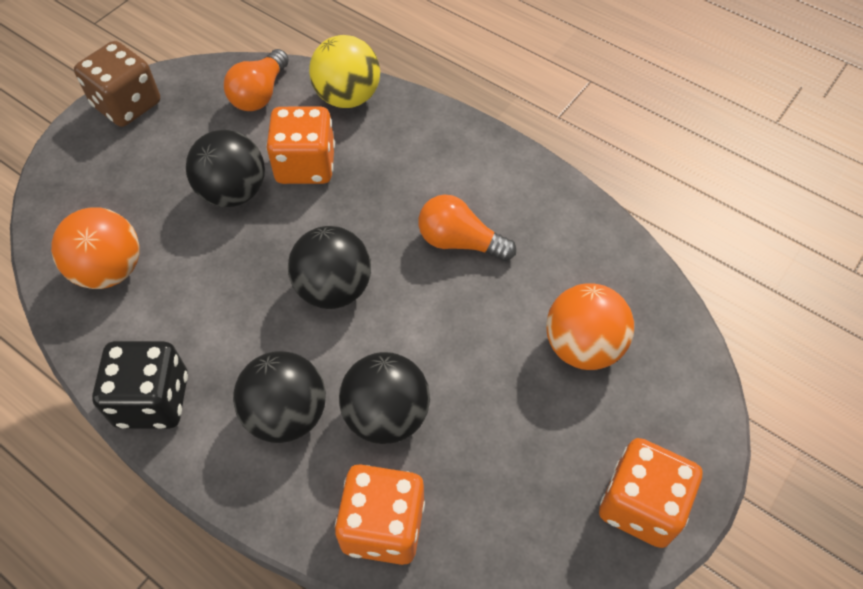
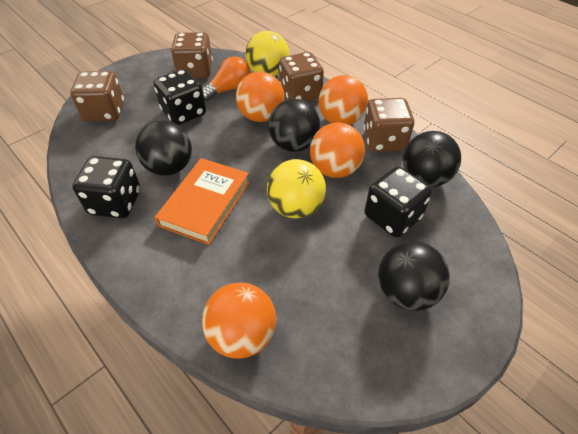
black dice: [92,341,188,429] = 1 -> [72,156,141,218] [154,69,206,125] [365,166,432,238] = 3
brown dice: [74,41,160,127] = 1 -> [70,71,124,122] [171,32,213,78] [279,52,324,101] [363,98,414,152] = 4
orange ball: [51,207,139,289] [546,283,634,370] = 2 -> [202,283,276,359] [236,71,285,122] [310,122,365,178] [319,75,368,125] = 4
orange book: none = 0 -> [155,158,250,245] = 1
orange dice: [266,107,335,184] [335,464,425,565] [599,438,702,548] = 3 -> none = 0
orange light bulb: [224,49,289,111] [418,194,516,261] = 2 -> [202,56,251,101] = 1
yellow ball: [309,35,380,108] = 1 -> [246,31,289,76] [267,159,326,218] = 2

